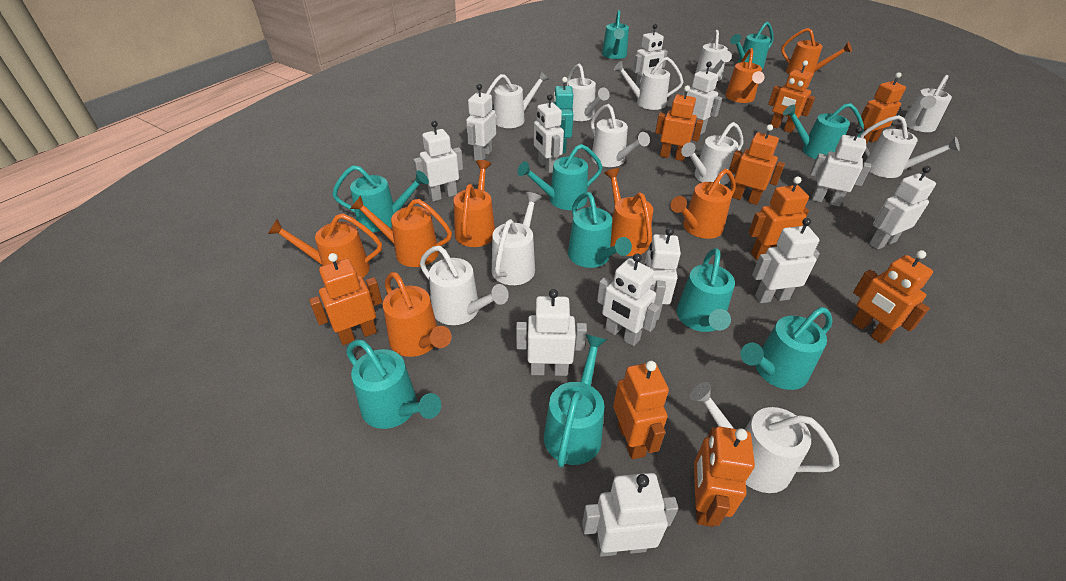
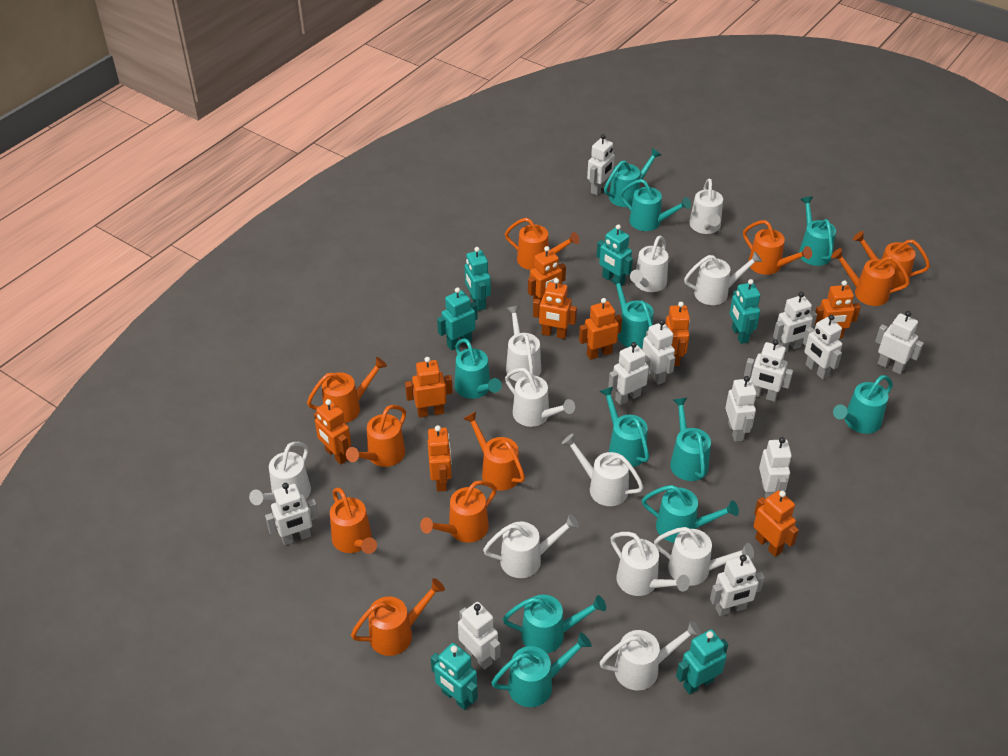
orange watering can: [268,214,382,278] [350,196,452,267] [383,272,452,357] [453,160,495,247] [604,168,653,256] [670,168,736,239] [725,48,765,103] [781,28,852,77] = 8 -> [307,357,387,423] [330,488,377,554] [346,405,406,467] [351,578,445,656] [420,480,497,543] [463,412,525,491] [505,218,579,270] [743,220,812,275] [831,248,910,306] [853,231,930,289] = 10
turquoise robot: [553,77,573,153] = 1 -> [431,643,478,710] [437,287,478,350] [465,247,491,311] [597,224,633,286] [676,629,728,694] [729,279,760,344] = 6
turquoise watering can: [332,165,429,232] [346,339,441,429] [518,144,603,210] [544,334,607,467] [568,192,632,268] [602,10,629,59] [677,248,735,332] [730,22,774,69] [740,307,833,390] [783,103,864,159] = 10 -> [455,338,502,399] [491,632,591,707] [503,595,606,653] [600,387,649,467] [604,148,661,207] [610,276,653,348] [620,179,691,231] [642,485,739,543] [670,398,711,481] [799,196,836,266] [833,375,893,434] = 11

